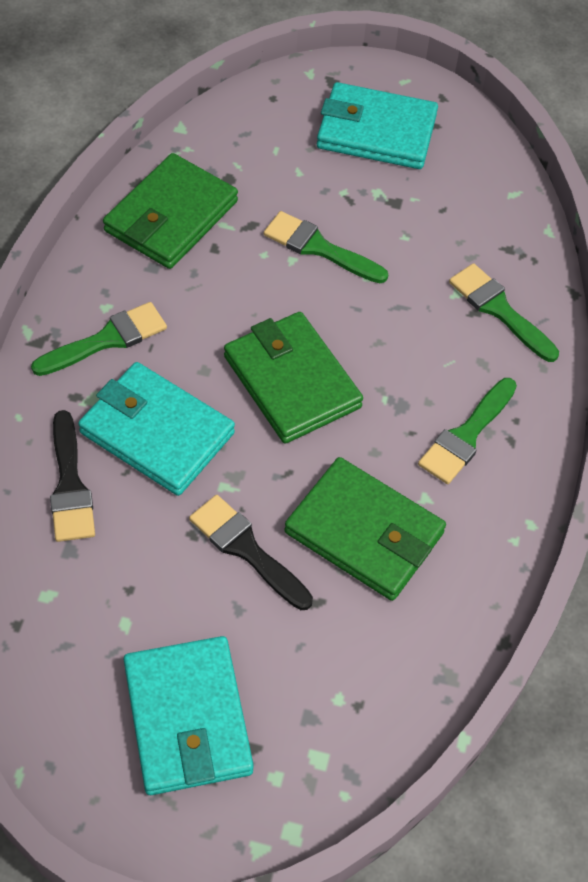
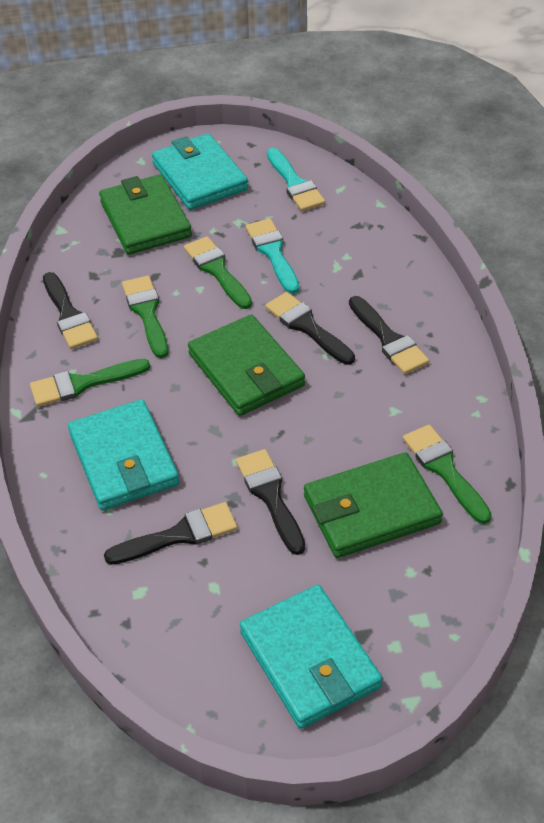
black brush: [50,410,95,542] [189,495,313,610] = 2 -> [43,272,98,349] [104,502,238,565] [236,449,305,555] [265,292,355,365] [349,296,429,374] = 5
turquoise brush: none = 0 -> [246,219,299,294] [267,148,325,211] = 2

